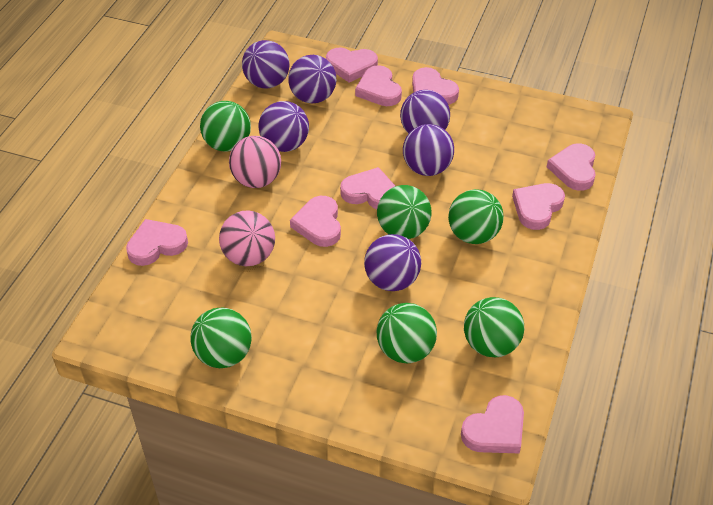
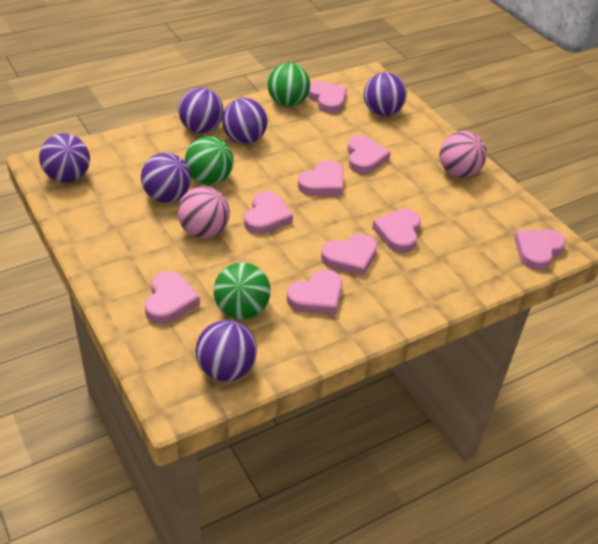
green ball: [190,307,252,368] [200,101,251,152] [377,185,432,239] [377,303,437,363] [448,189,504,244] [464,297,524,357] = 6 -> [185,136,233,185] [214,263,271,319] [268,63,310,107] = 3

